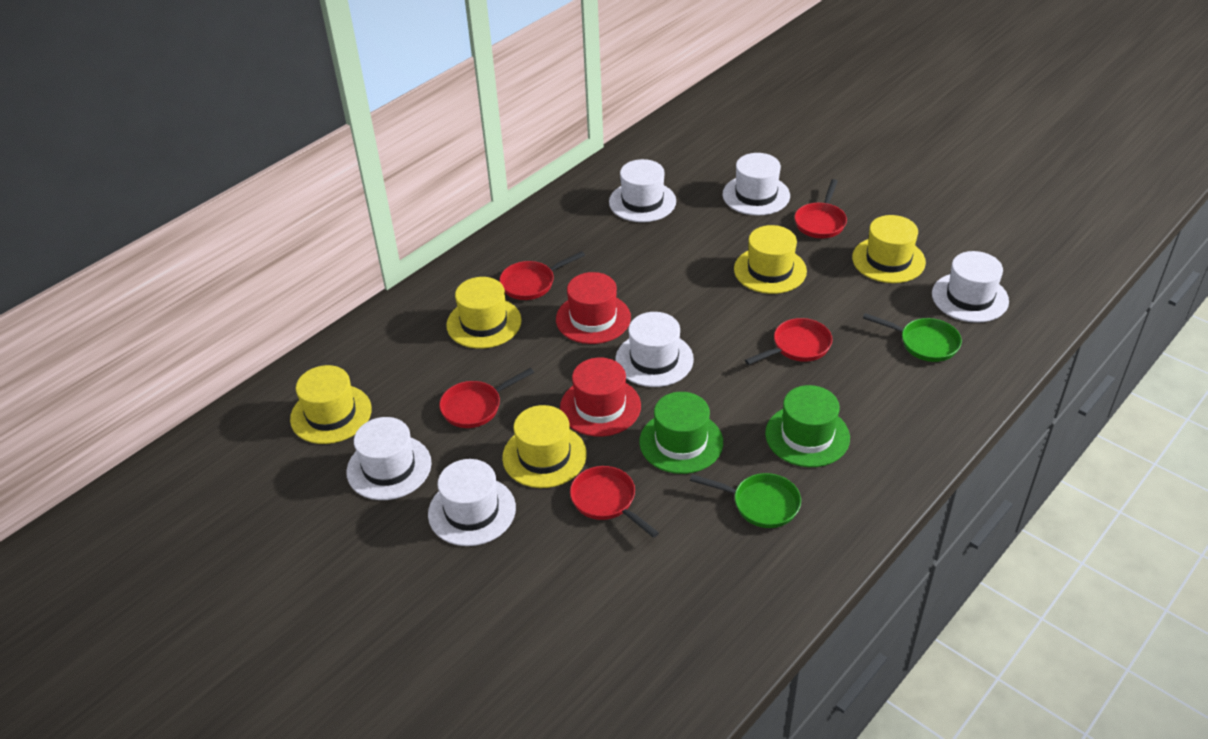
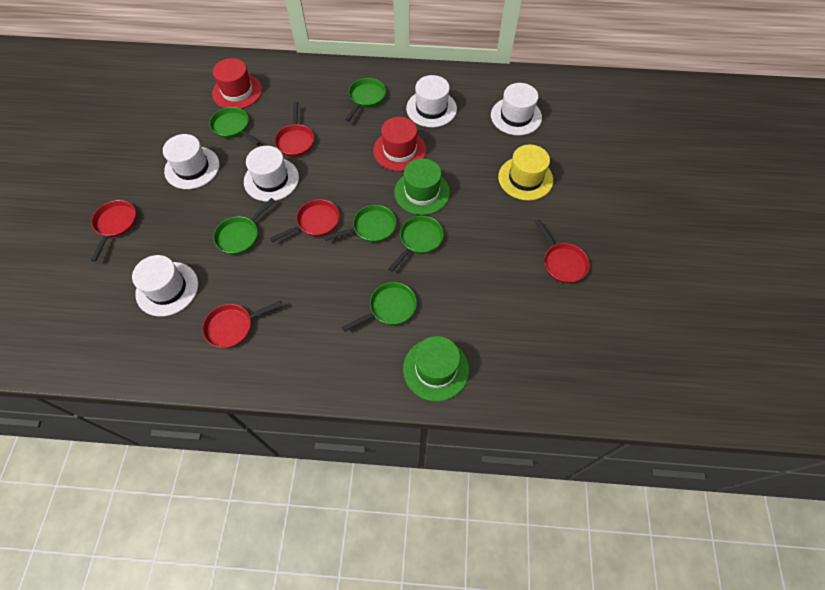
green pan: [690,473,801,528] [863,313,962,362] = 2 -> [209,107,261,145] [213,198,275,255] [324,205,396,242] [342,282,417,332] [345,78,386,122] [388,216,444,272] = 6
white hat: [346,417,432,500] [428,459,516,546] [609,159,676,222] [615,312,694,387] [723,153,790,216] [932,251,1009,323] = 6 -> [132,255,198,317] [163,134,220,189] [244,146,299,202] [406,75,457,127] [491,83,542,136] = 5
yellow hat: [290,365,372,444] [446,277,522,349] [502,405,587,488] [734,225,807,294] [852,215,926,283] = 5 -> [498,144,553,201] = 1

